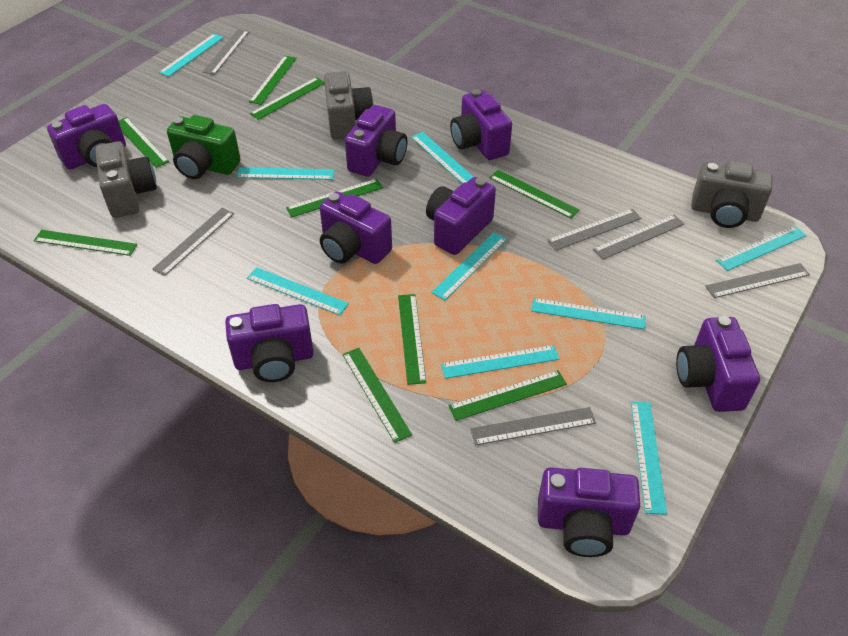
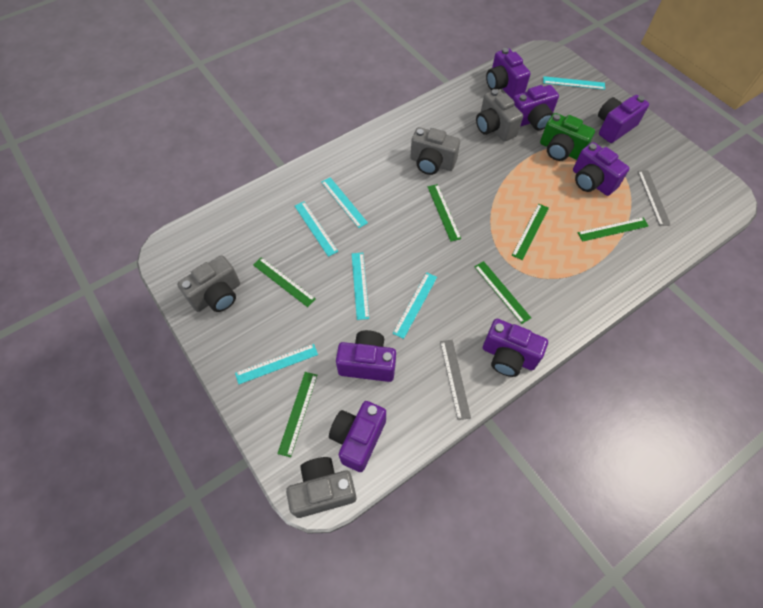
green ruler: [34,230,137,256] [119,117,169,168] [249,56,297,105] [250,77,325,120] [286,179,383,217] [342,348,412,443] [398,294,426,385] [448,370,567,421] [489,170,580,219] = 9 -> [253,257,316,307] [277,372,317,457] [428,184,461,242] [474,261,531,324] [512,204,549,260] [578,217,649,242] = 6
grey camera: [95,141,157,218] [324,71,374,139] [691,160,773,228] = 3 -> [177,255,240,312] [286,457,357,518] [410,127,460,175] [476,89,523,142] = 4
grey ruler: [152,208,234,276] [203,29,249,75] [470,407,596,445] [547,209,641,250] [593,215,684,260] [705,263,810,298] = 6 -> [440,340,471,420] [638,170,671,226] = 2
purple camera: [47,104,126,169] [225,304,314,382] [320,191,392,264] [345,105,407,177] [426,177,496,255] [450,89,512,160] [538,467,640,557] [676,316,760,412] = 8 -> [329,401,386,472] [336,330,396,382] [483,319,548,377] [486,48,531,99] [513,85,559,130] [573,142,630,196] [598,95,649,143] = 7
turquoise ruler: [159,34,223,77] [237,167,334,180] [247,267,349,315] [411,132,473,183] [431,232,507,300] [441,345,560,379] [531,298,646,329] [631,402,667,515] [716,226,807,271] = 9 -> [235,344,318,385] [295,202,338,257] [321,177,368,228] [352,253,369,320] [392,272,437,339] [543,76,605,90] = 6

